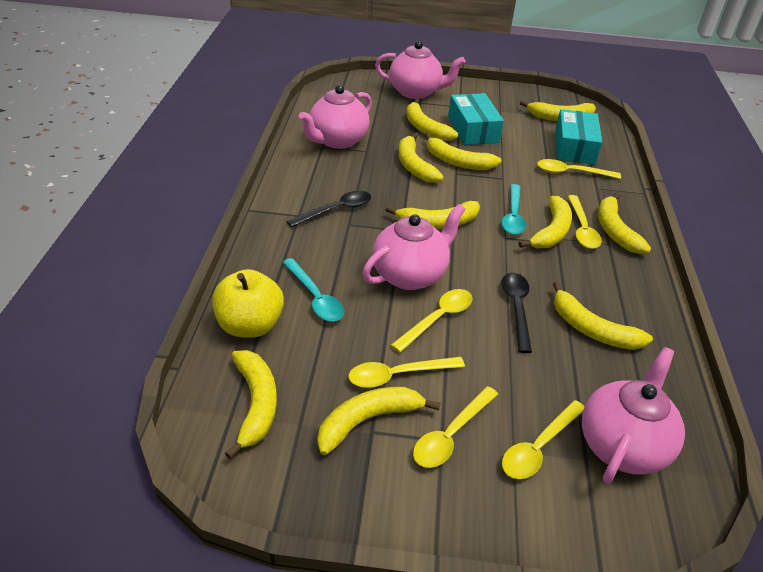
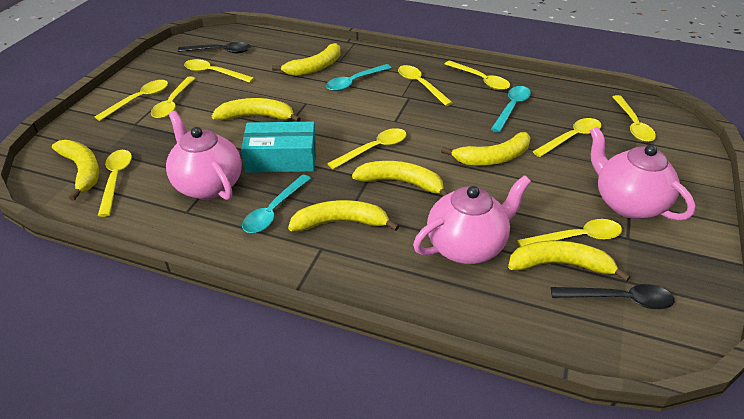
pink teapot: [299,85,372,149] [363,204,466,290] [375,41,466,99] [582,347,685,483] = 4 -> [166,111,242,200] [413,175,531,264] [589,126,696,221] = 3
turquoise box: [448,93,504,145] [555,109,602,165] = 2 -> [241,122,316,173] = 1
turquoise spoon: [282,258,344,322] [501,184,526,235] = 2 -> [242,174,311,233] [326,64,392,91] [491,86,531,133] = 3
yellow apple: [212,269,284,338] = 1 -> none = 0
yellow banana: [225,350,277,459] [317,387,440,455] [386,201,480,229] [399,132,444,183] [406,99,458,141] [424,133,502,170] [518,196,572,248] [520,100,596,121] [553,282,653,350] [598,192,651,254] = 10 -> [52,140,99,201] [212,98,301,122] [272,43,340,76] [288,200,399,231] [352,161,449,196] [441,132,531,165] [508,240,630,282] = 7
yellow spoon: [348,357,465,388] [391,289,472,353] [413,386,498,468] [502,400,585,479] [537,159,621,179] [568,195,602,249] = 6 -> [95,80,168,121] [98,150,132,217] [151,76,196,119] [184,59,254,83] [327,128,406,169] [398,65,453,106] [445,61,510,90] [517,219,622,247] [533,118,601,157] [613,95,656,142] = 10

